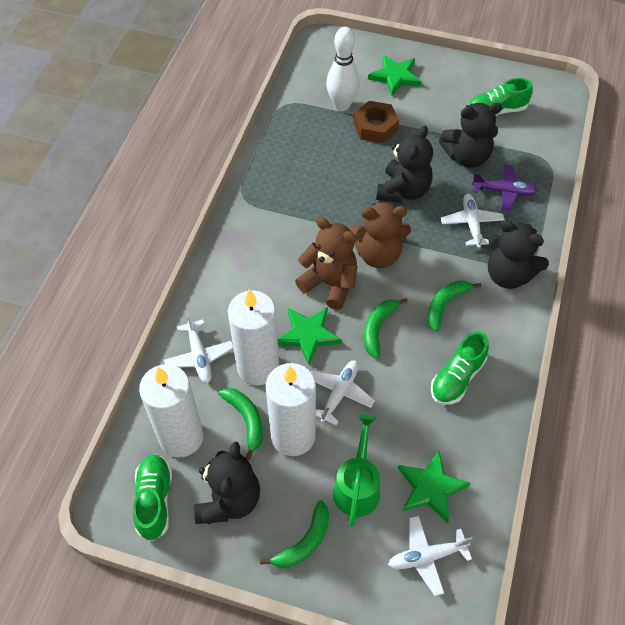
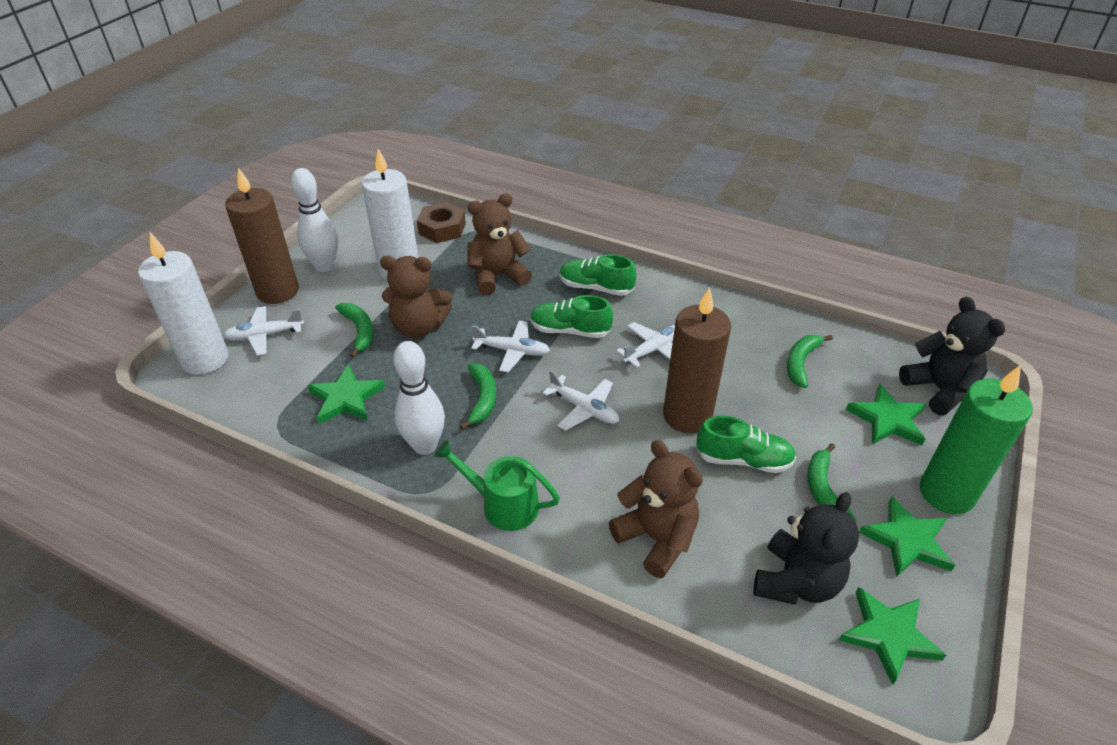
black teddy bear: [194,442,260,525] [376,125,433,203] [439,103,502,168] [488,220,549,289] = 4 -> [754,492,859,605] [899,296,1005,415] = 2
brown candle: none = 0 -> [225,168,299,304] [663,287,731,434] = 2
brown teddy bear: [295,217,358,310] [349,201,411,268] = 2 -> [380,256,452,338] [467,193,532,295] [609,440,703,578] = 3
green candle: none = 0 -> [920,365,1033,514] = 1
green star: [278,307,342,365] [368,55,422,96] [398,451,470,523] = 3 -> [308,364,385,424] [839,587,946,685] [846,384,926,445] [859,496,955,577] = 4
purple plane: [472,164,538,212] = 1 -> none = 0
white bowling pin: [326,27,360,111] = 1 -> [291,168,338,272] [393,341,445,455] = 2
white candle: [139,364,203,457] [228,289,279,385] [266,363,316,456] = 3 -> [138,233,228,375] [361,149,418,281] = 2

